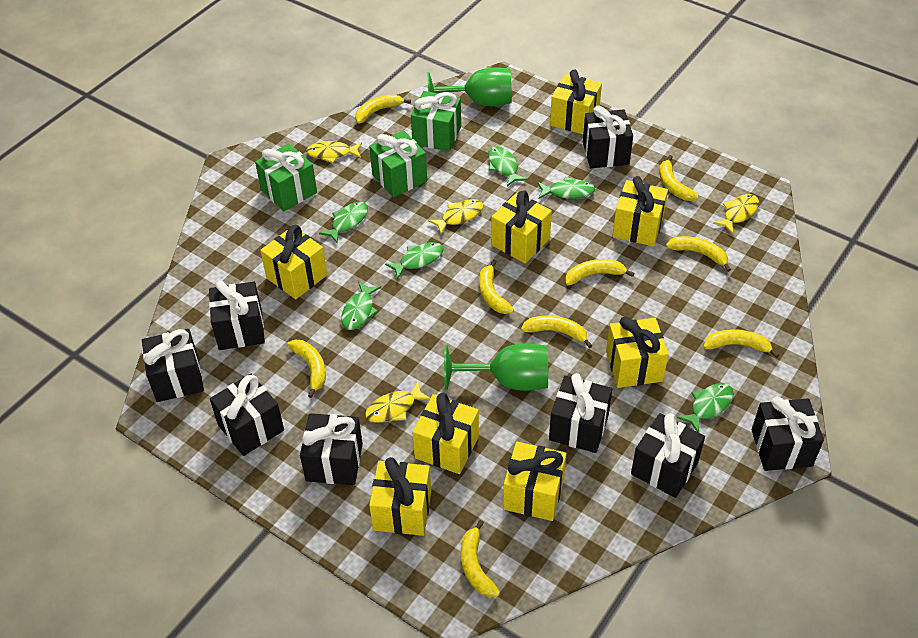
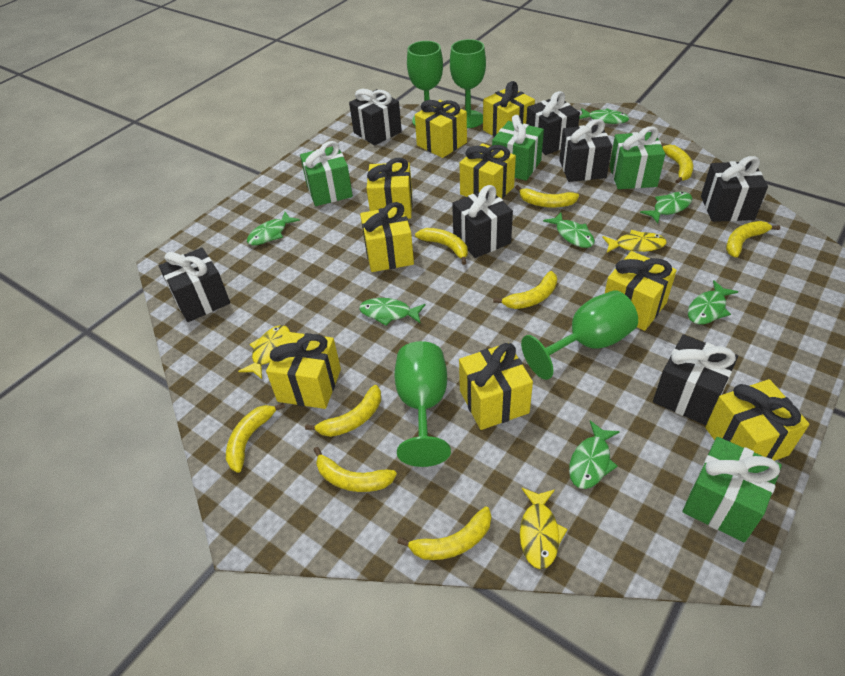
black gift: [142,329,204,402] [209,280,265,350] [210,373,284,456] [300,413,363,485] [549,373,612,453] [583,106,633,168] [631,413,705,498] [751,396,824,471] = 8 -> [159,248,230,322] [349,89,402,146] [452,185,513,258] [526,91,580,155] [559,119,612,182] [653,334,738,425] [701,156,768,222] = 7
green fish: [319,202,368,243] [341,281,381,330] [385,242,444,279] [488,146,527,186] [537,177,595,199] [677,383,734,432] = 6 -> [247,212,300,245] [359,298,426,326] [543,212,595,248] [569,421,620,489] [579,108,629,124] [640,192,692,223] [688,280,738,325] = 7
green gift: [255,143,317,211] [369,130,427,197] [411,91,461,151] = 3 -> [300,141,353,206] [492,115,544,181] [609,126,665,189] [683,437,782,542] = 4
green goblet: [427,67,512,106] [444,343,548,391] = 2 -> [394,341,451,467] [407,41,443,126] [450,39,486,128] [521,290,638,380] = 4
yellow fish: [306,141,362,163] [365,382,430,423] [428,199,483,234] [713,194,759,234] = 4 -> [238,325,290,379] [520,488,568,569] [602,230,667,253] = 3
yellow gift: [260,225,327,299] [369,457,431,536] [412,393,479,474] [491,190,552,264] [503,442,567,521] [550,69,602,134] [606,316,669,388] [613,176,668,246] = 8 -> [266,332,341,409] [360,202,414,272] [367,158,412,219] [415,100,467,158] [459,343,533,430] [460,143,516,199] [483,81,535,137] [605,251,677,331] [705,379,809,461] = 9

